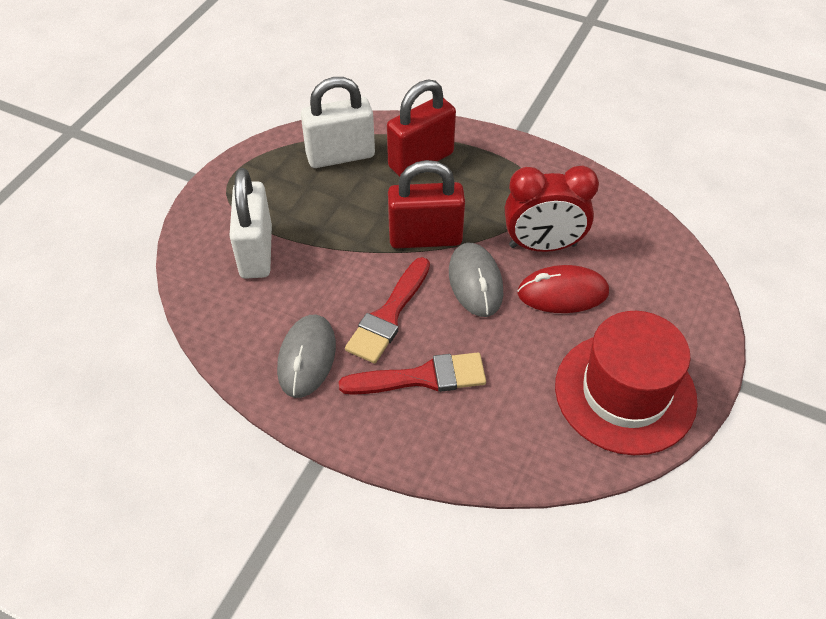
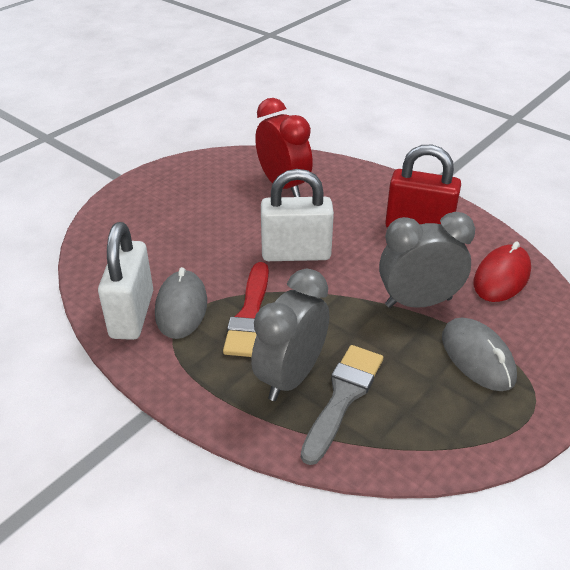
grey brush: none = 0 -> [301,345,383,465] = 1
grey clock: none = 0 -> [251,269,329,401] [379,212,475,308] = 2
red brush: [339,352,486,395] [345,257,430,364] = 2 -> [223,262,269,357] = 1
red hat: [555,311,698,455] = 1 -> none = 0
red padlock: [387,79,456,177] [388,160,465,248] = 2 -> [385,145,461,228] = 1

